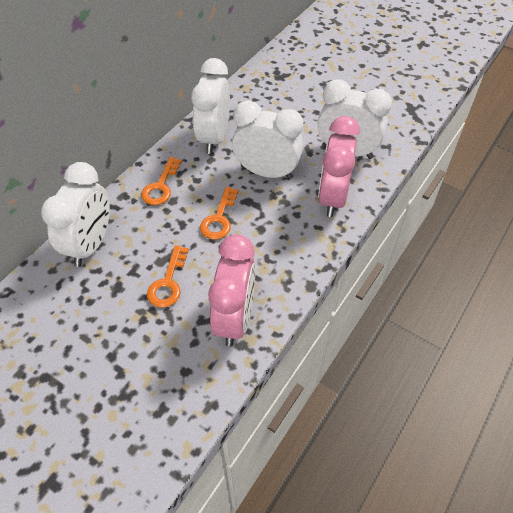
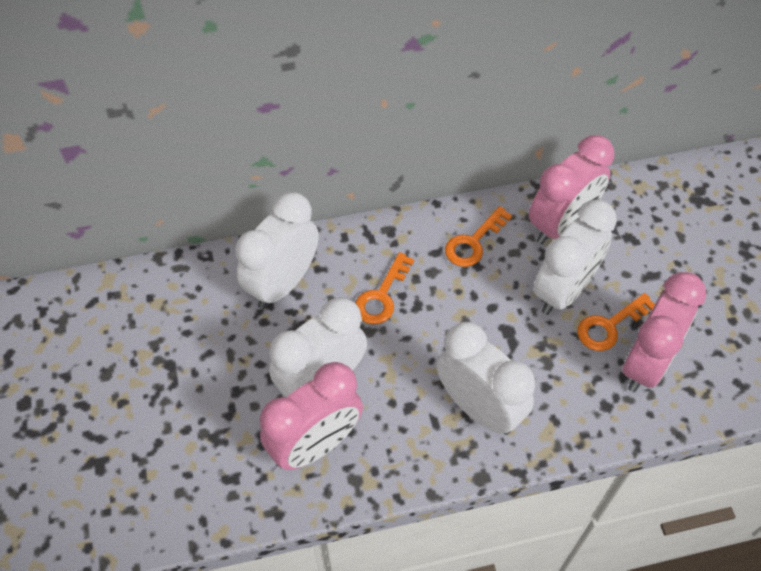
pink clock: [208,234,256,347] [318,116,360,217] = 2 -> [260,362,363,470] [529,135,614,244] [622,272,706,392] = 3

